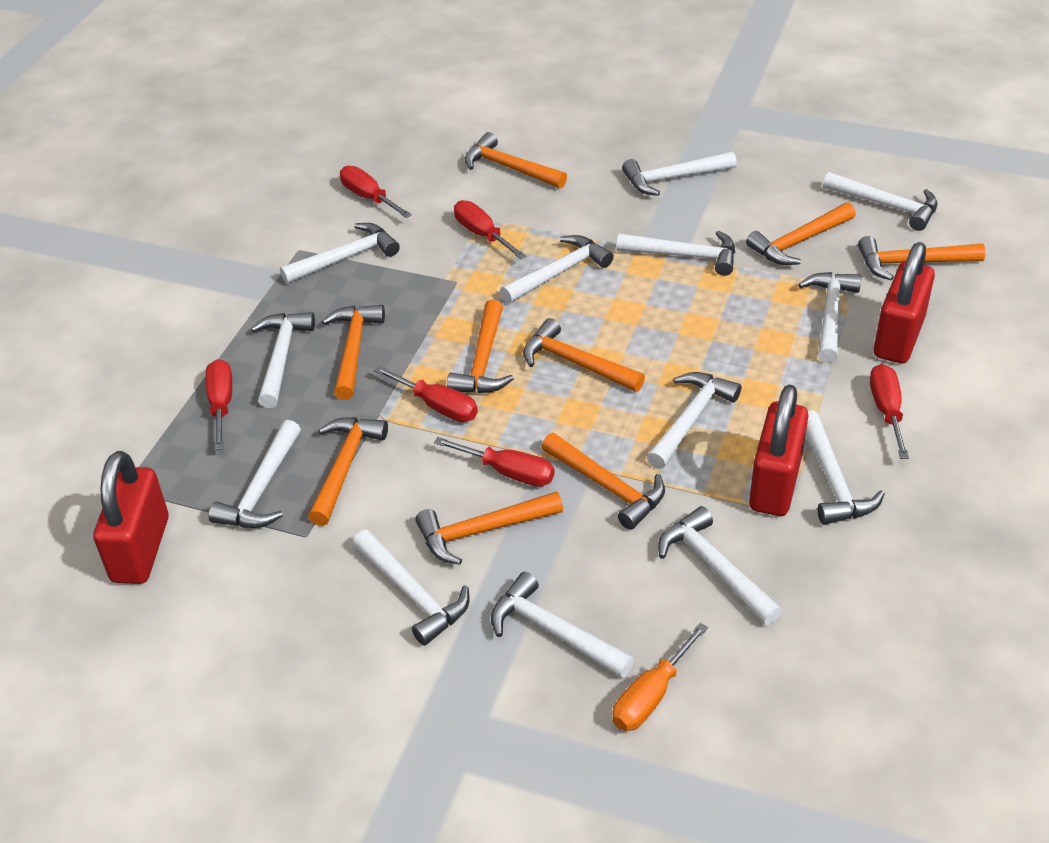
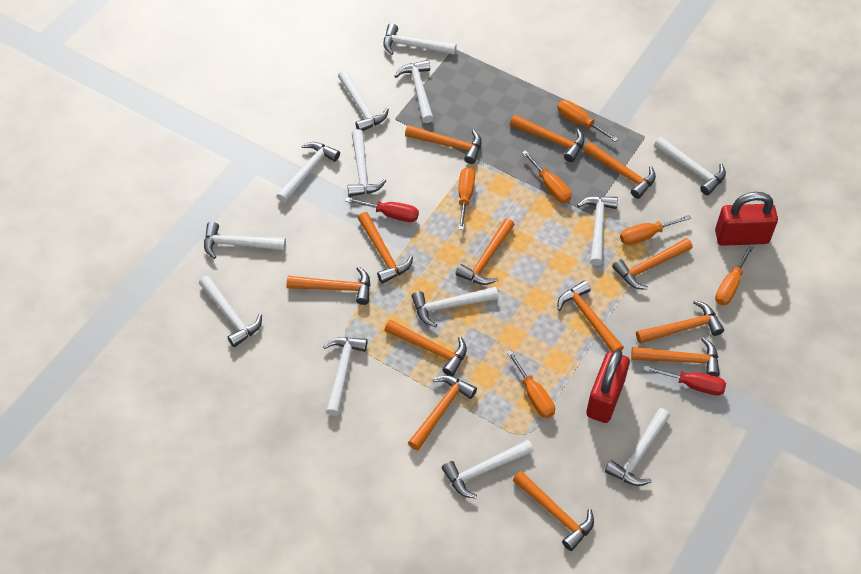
orange hammer: [308,417,388,526] [322,305,385,400] [415,492,563,565] [447,299,514,394] [465,132,567,188] [523,318,645,392] [541,433,665,530] [746,202,856,265] [858,236,985,280] = 9 -> [287,266,370,305] [358,212,413,283] [385,320,467,376] [405,125,482,164] [408,375,477,450] [456,218,515,285] [510,115,585,162] [513,471,594,551] [557,280,624,352] [583,142,656,199] [612,238,693,290] [631,337,720,377] [636,300,724,344] = 13
orange screwdriver: [612,623,708,731] = 1 -> [458,167,475,230] [507,351,555,418] [522,150,572,203] [557,100,618,142] [620,215,691,245] [715,245,753,305] = 6
red padlock: [93,451,169,584] [749,385,809,516] [874,242,935,364] = 3 -> [586,349,630,423] [715,192,778,246] = 2
red screwdriver: [206,359,232,450] [340,166,412,218] [374,366,478,422] [434,437,555,487] [454,200,526,259] [870,364,909,459] = 6 -> [345,197,419,222] [644,366,726,395] = 2

